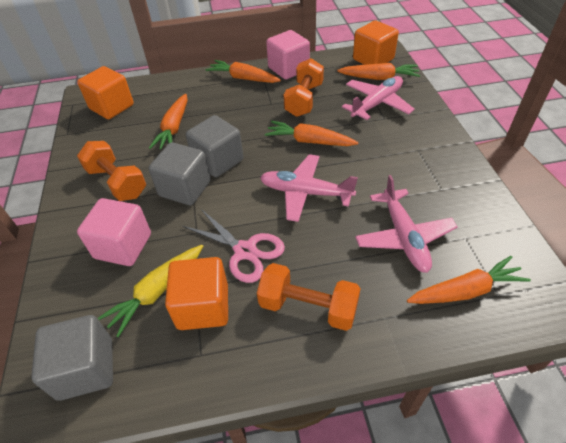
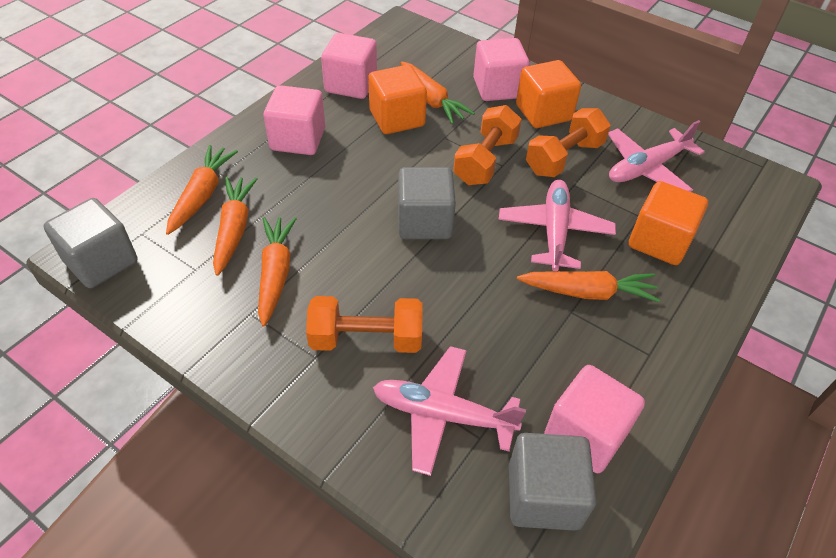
pink cube: [77,198,151,266] [266,30,310,80] = 2 -> [264,85,325,155] [321,33,377,99] [473,38,530,101] [544,365,645,473] = 4
pink scissors: [183,209,285,283] = 1 -> none = 0
yellow carrot: [98,245,203,337] = 1 -> none = 0

